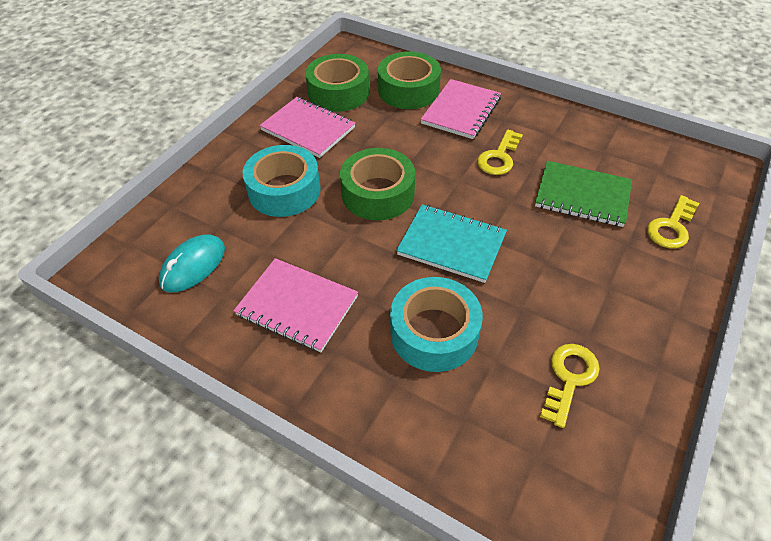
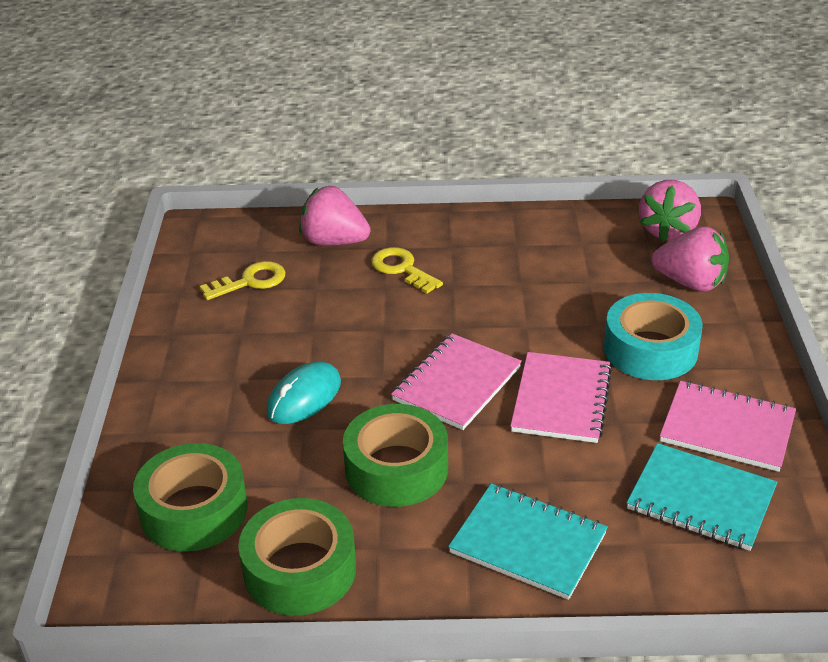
green notebook: [535,161,632,227] = 1 -> none = 0
pink strawberry: none = 0 -> [299,186,370,246] [639,180,701,242] [652,226,729,292] = 3
turquoise notebook: [396,204,507,283] = 1 -> [448,483,608,600] [627,443,777,551] = 2
turquoise tape: [243,145,321,217] [390,277,483,372] = 2 -> [604,293,703,380] = 1
yellow key: [477,129,523,175] [540,344,600,428] [647,195,699,249] = 3 -> [200,261,285,300] [371,247,443,294] = 2

